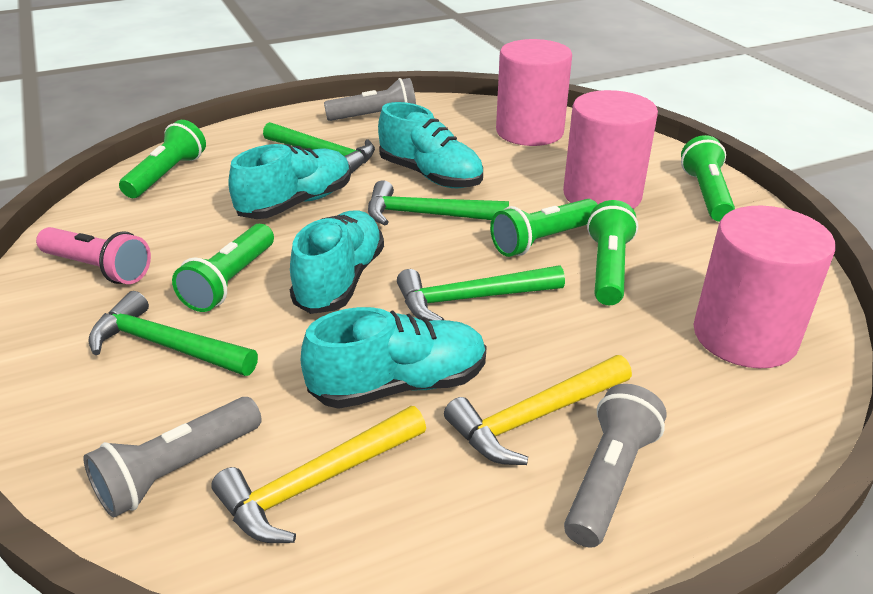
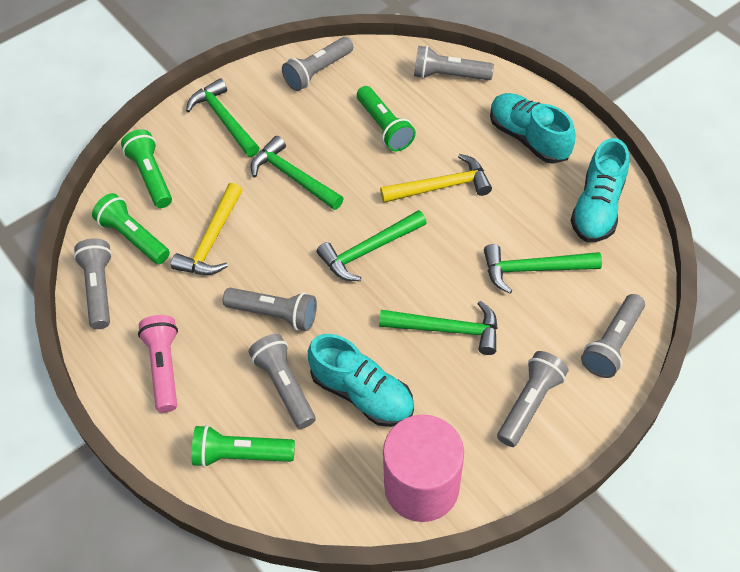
green flashlight: [119,120,206,198] [172,224,274,312] [490,199,598,257] [587,200,638,305] [681,135,735,222] = 5 -> [92,193,170,264] [121,129,172,208] [192,425,295,468] [357,86,416,152] = 4
green hammer: [88,291,258,376] [263,122,375,174] [368,180,509,225] [397,265,565,321] = 4 -> [186,78,259,157] [251,136,344,210] [317,210,427,281] [379,301,498,355] [484,244,602,294] = 5
grey flashlight: [83,397,262,518] [324,78,416,121] [564,384,667,548] = 3 -> [74,238,112,329] [223,288,317,331] [249,334,316,429] [282,37,353,91] [414,46,494,80] [497,351,568,447] [581,294,645,378] = 7
pink cylinder: [496,39,572,146] [563,90,658,209] [693,206,836,368] = 3 -> [383,415,464,522] = 1
turquoise shoe: [228,144,351,219] [290,211,384,314] [301,307,487,409] [378,102,483,188] = 4 -> [308,334,414,427] [490,93,575,164] [570,138,629,242] = 3

